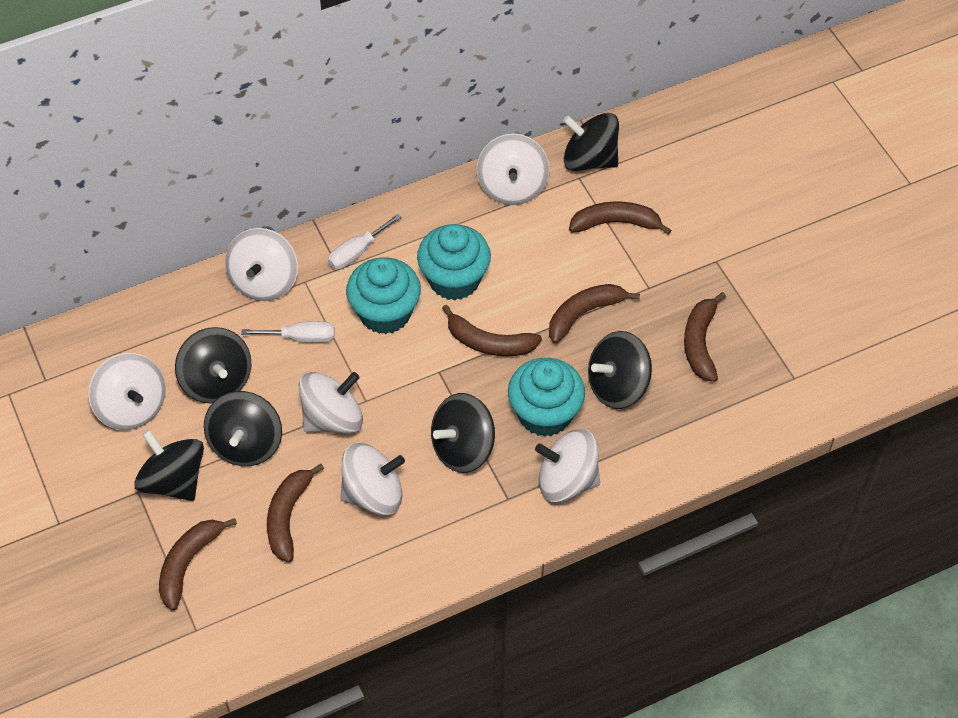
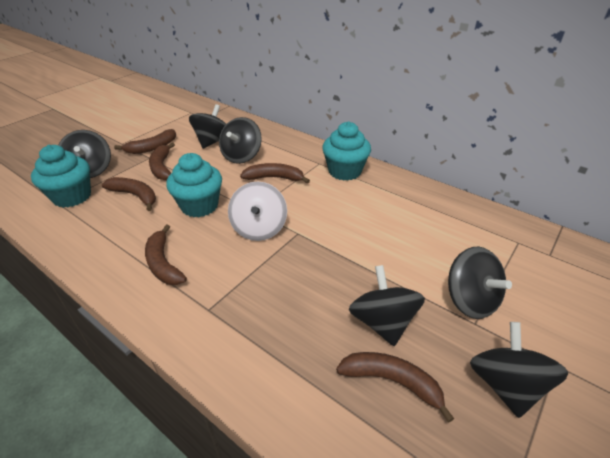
white screwdriver: [241,321,335,343] [328,214,402,269] = 2 -> none = 0
white spinning top: [88,353,166,430] [225,228,298,301] [298,372,363,433] [340,443,405,515] [477,133,549,205] [535,429,600,502] = 6 -> [228,182,287,241] = 1

